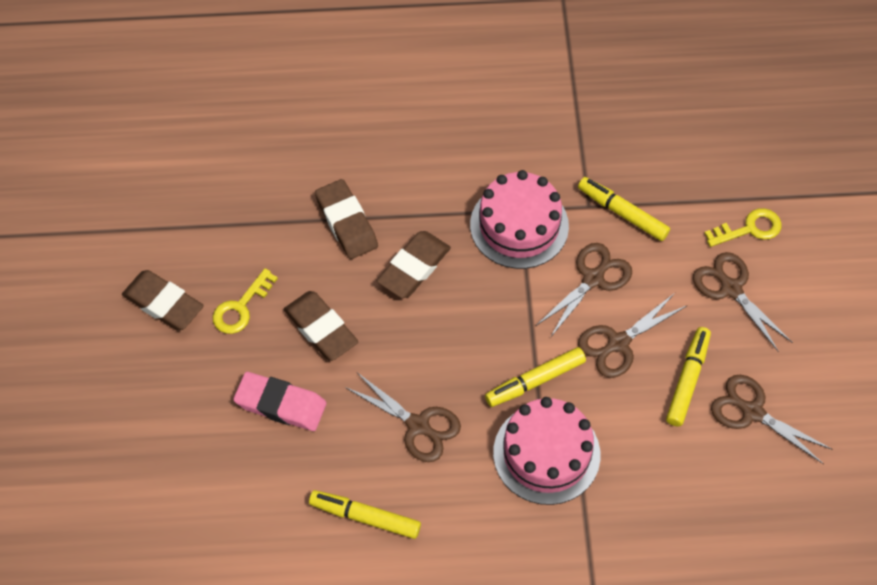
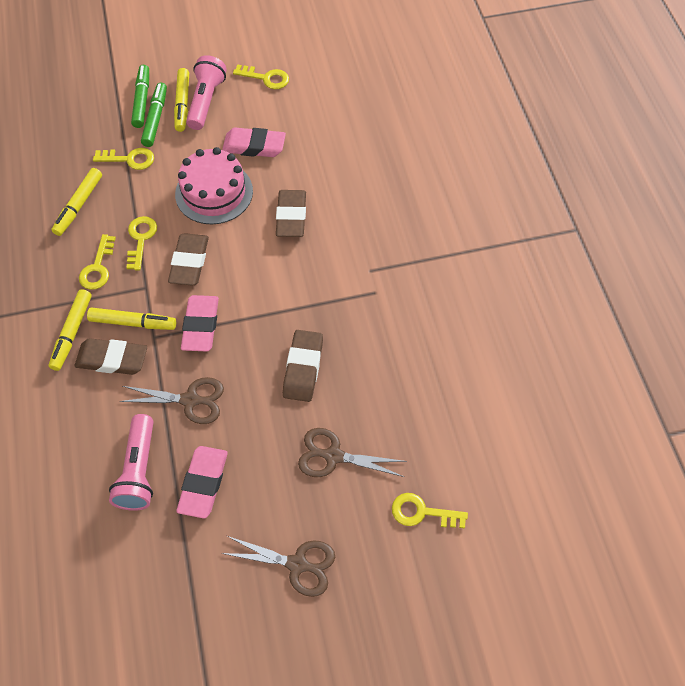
brown scissors: [345,373,461,462] [536,243,632,338] [578,293,688,378] [693,252,792,351] [711,375,833,464] = 5 -> [119,377,224,424] [221,536,335,597] [298,428,407,477] = 3
green marker: none = 0 -> [131,65,149,128] [141,83,167,147] = 2
pink cake: [470,170,569,269] [493,397,600,505] = 2 -> [175,147,253,224] = 1
pink eraser: [233,372,326,431] = 1 -> [176,446,228,519] [181,295,219,351] [222,127,286,157] = 3
pink flashlight: none = 0 -> [109,414,153,511] [186,55,227,130] = 2
yellow key: [212,268,278,334] [704,208,782,247] = 2 -> [79,234,116,290] [93,148,154,170] [126,216,157,270] [233,65,289,89] [392,493,468,528] = 5

